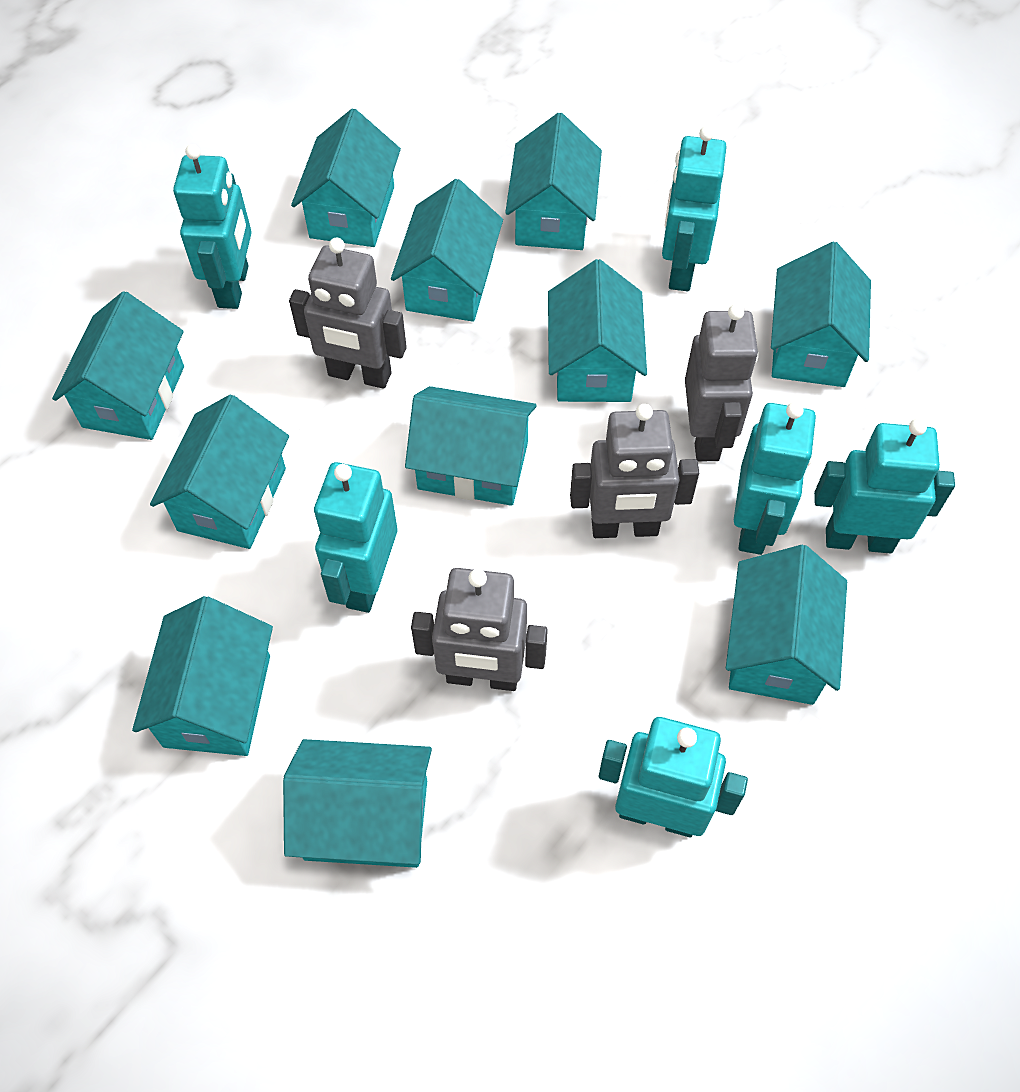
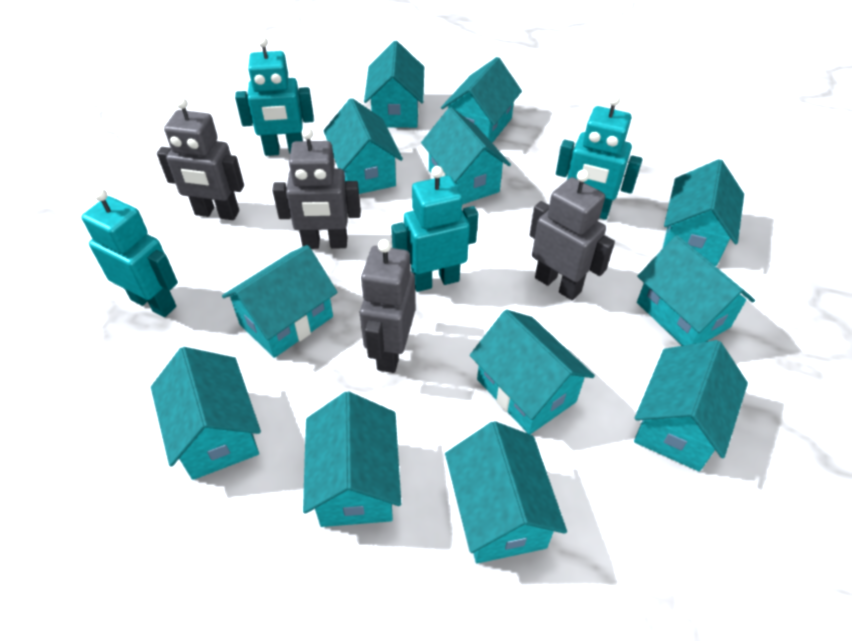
turquoise house: [52,291,184,440] [132,596,273,756] [150,395,289,549] [283,739,432,868] [291,108,401,247] [391,179,503,322] [405,386,536,506] [505,113,602,250] [548,259,647,402] [726,545,847,705] [771,242,871,387] = 11 -> [151,347,261,480] [222,245,338,358] [303,391,401,527] [324,98,403,194] [364,41,424,128] [421,107,511,205] [441,57,522,143] [445,421,567,563] [470,310,595,434] [634,340,748,472] [637,235,755,346] [663,159,744,266] = 12
turquoise robot: [173,144,252,309] [314,462,398,613] [599,717,748,837] [662,126,726,292] [734,402,816,555] [814,418,955,553] = 6 -> [82,188,178,317] [235,37,314,156] [391,166,478,292] [556,95,643,220] = 4

